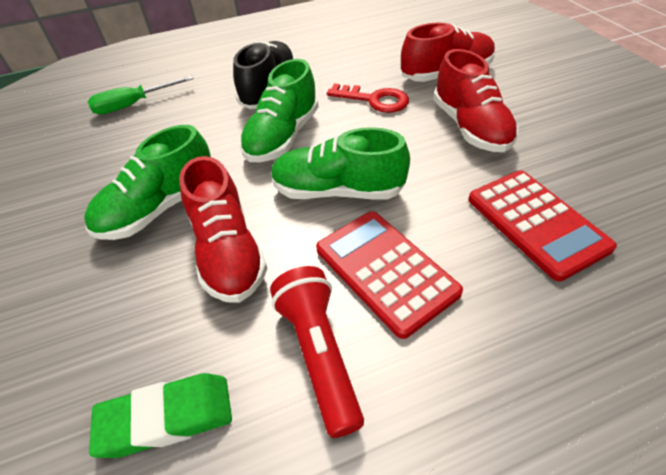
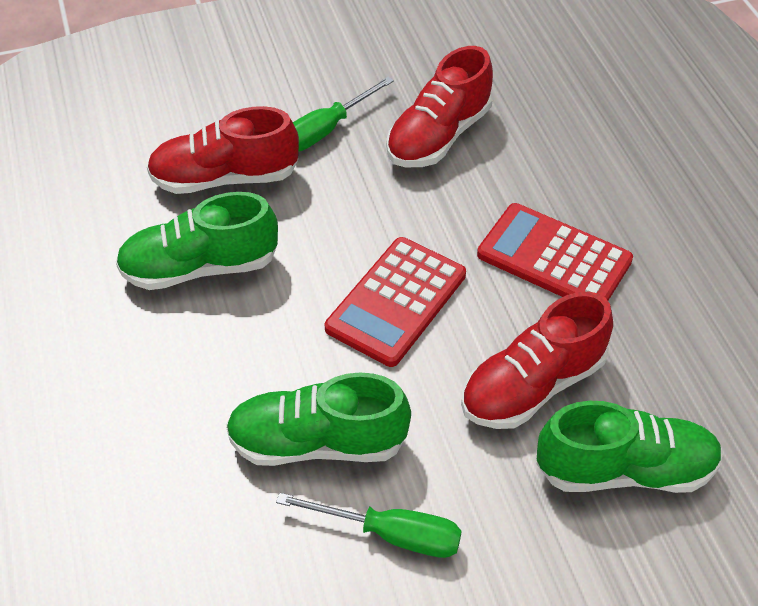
black shoe: [233,41,295,109] = 1 -> none = 0
green eraser: [89,373,232,458] = 1 -> none = 0
green screwdriver: [87,76,194,115] = 1 -> [276,493,462,558] [293,77,394,151] = 2
red flashlight: [270,266,364,438] = 1 -> none = 0
red key: [327,83,409,113] = 1 -> none = 0

